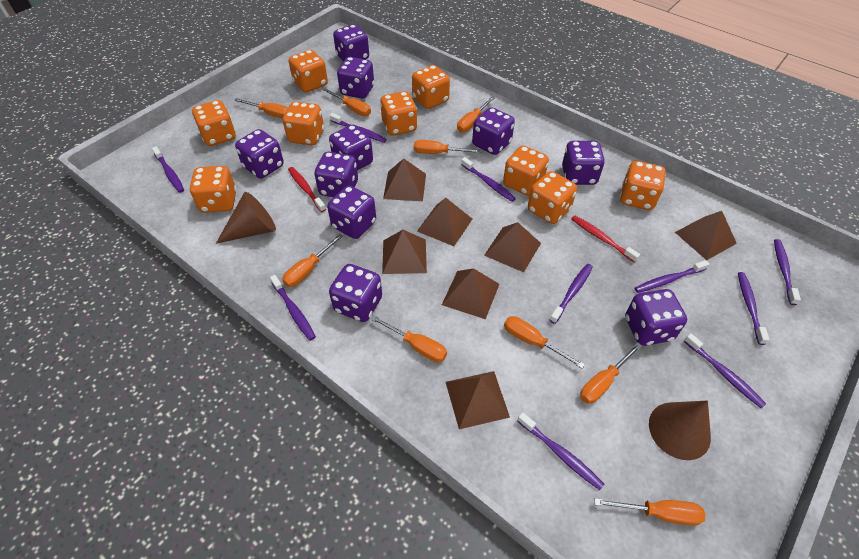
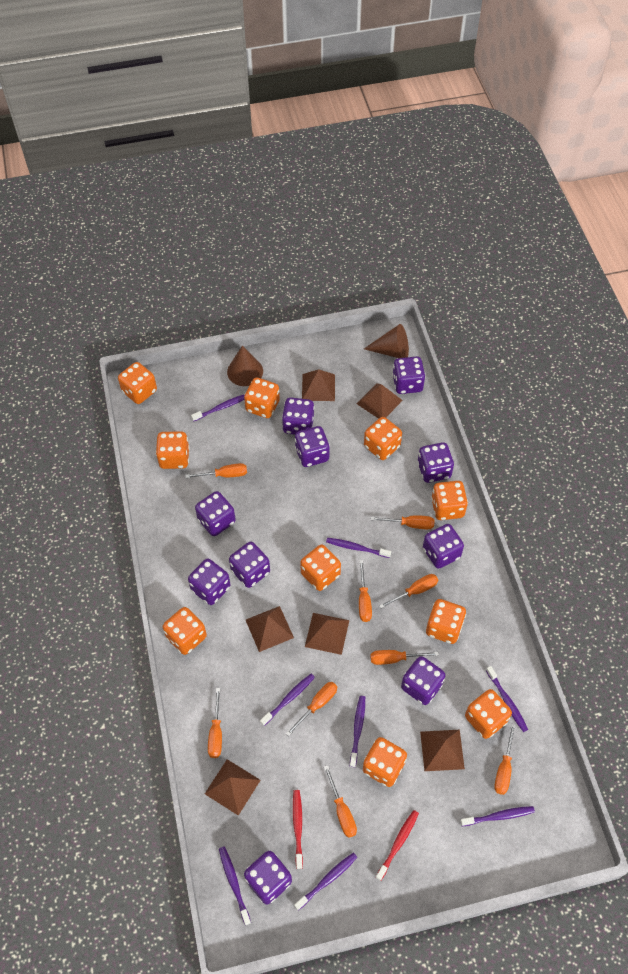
brown pyramid: [382,230,427,274] [383,158,426,201] [417,198,472,246] [442,268,500,319] [446,371,510,429] [484,222,541,272] [675,211,737,260] = 7 -> [205,759,260,816] [246,606,294,652] [302,369,335,401] [305,613,349,655] [357,383,403,419] [420,730,465,771] = 6
orange dice: [189,166,237,213] [192,100,236,146] [283,101,324,145] [289,50,328,92] [380,91,417,136] [412,65,450,109] [503,146,549,196] [528,171,577,224] [620,161,666,210] = 9 -> [118,362,157,404] [156,431,190,469] [163,607,207,655] [244,378,280,418] [300,545,341,591] [363,737,407,787] [364,417,402,460] [426,599,466,644] [431,481,468,520] [465,689,512,739] = 10
purple toothbrush: [152,147,184,193] [270,275,316,341] [330,113,387,143] [461,157,516,202] [518,413,605,490] [550,264,593,324] [635,260,710,293] [684,334,766,408] [738,272,769,345] [774,239,801,305] = 10 -> [191,394,245,422] [219,846,251,925] [260,673,315,726] [294,853,357,910] [326,538,391,558] [350,696,365,767] [460,806,535,826] [486,666,528,732] = 8

